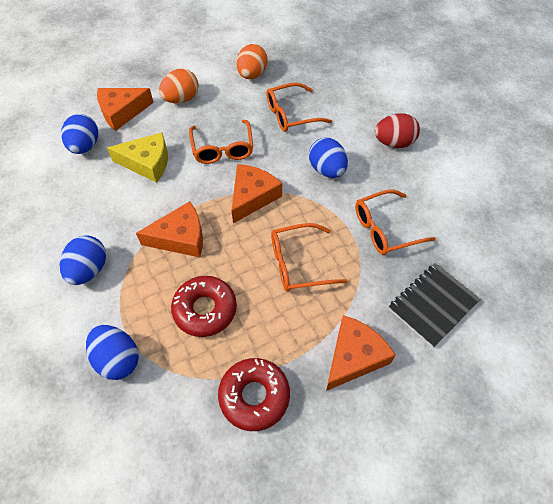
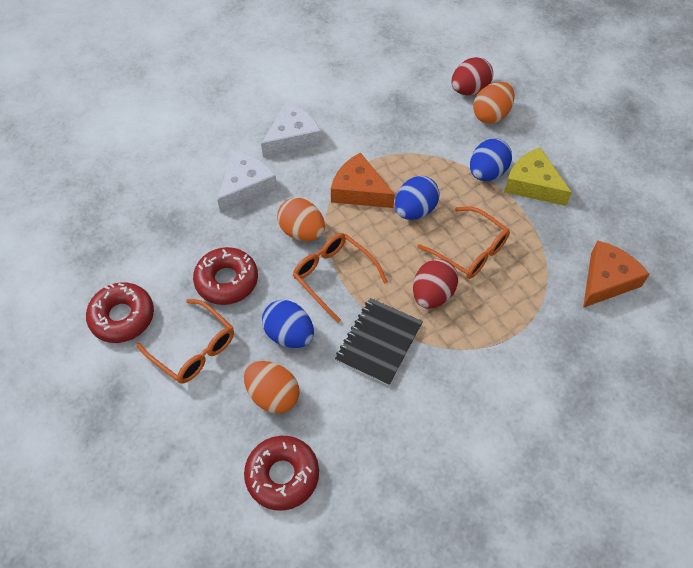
blue egg: [60,235,106,285] [61,114,98,154] [86,325,139,380] [309,138,348,178] = 4 -> [262,300,314,348] [395,176,440,220] [470,138,512,181] = 3
orange cheese: [97,88,154,131] [136,201,203,257] [232,164,282,223] [326,315,396,391] = 4 -> [331,152,395,208] [583,241,650,308] = 2
orange egg: [159,69,199,103] [236,44,268,79] = 2 -> [244,361,300,414] [277,198,325,241] [473,82,515,124] = 3
orange glasses: [189,120,253,164] [266,82,332,132] [271,223,348,291] [355,189,436,255] = 4 -> [136,299,234,384] [293,233,388,323] [417,207,510,279] = 3
red donut: [171,276,237,337] [218,358,290,431] = 2 -> [86,282,154,343] [193,247,258,305] [244,436,319,511] = 3
red egg: [375,114,420,148] = 1 -> [413,259,458,309] [452,57,493,95] = 2
white cheese: none = 0 -> [217,151,277,213] [261,102,321,158] = 2

